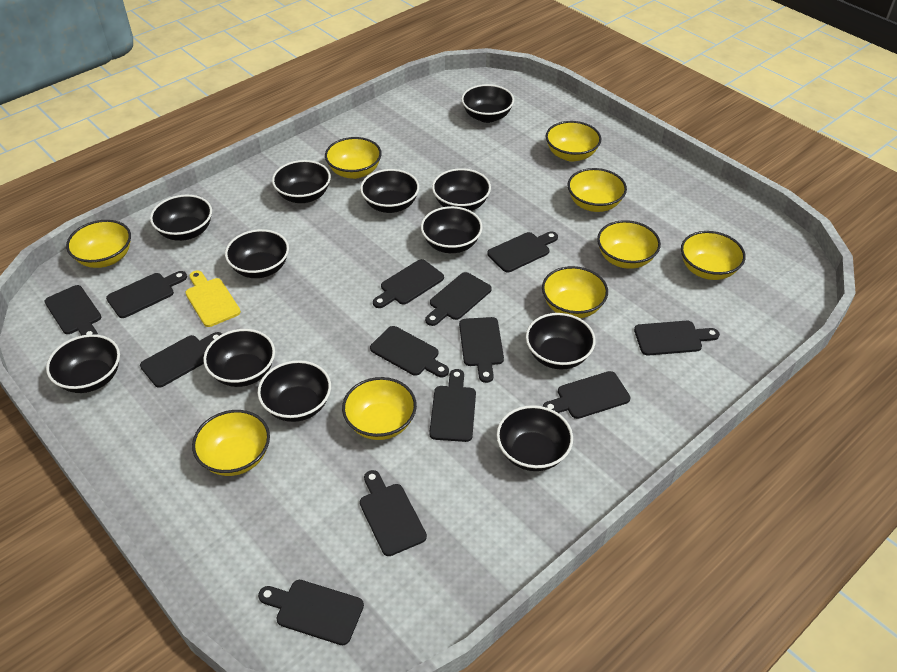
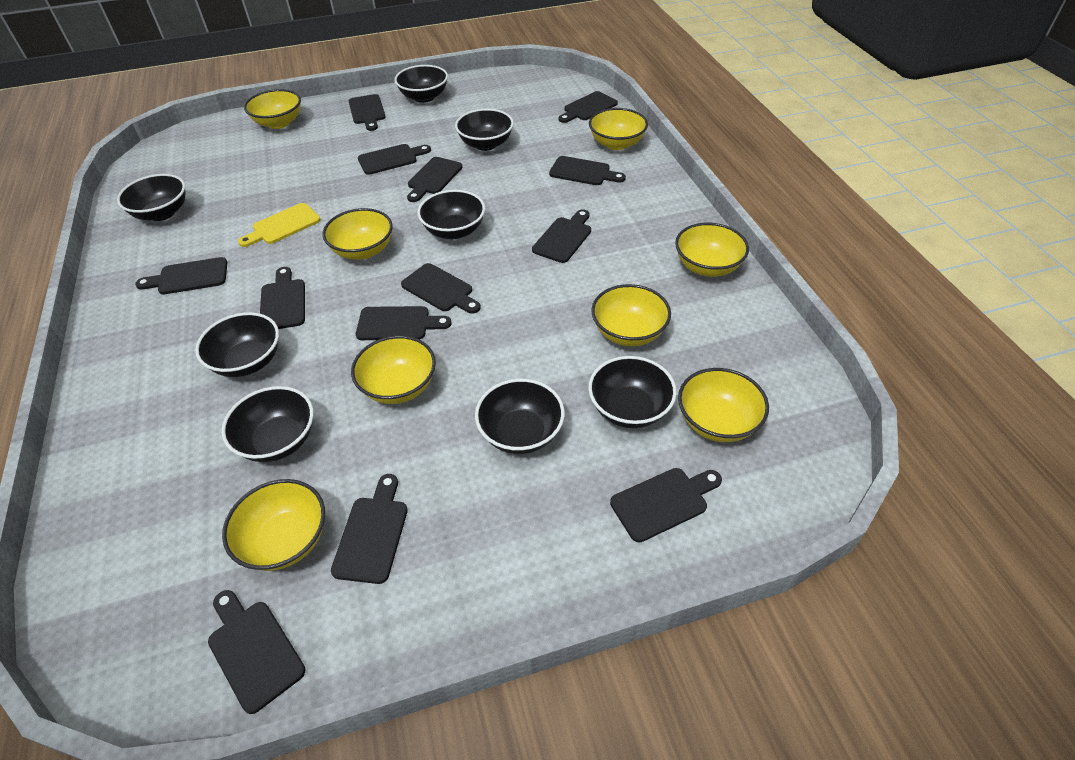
black bowl: [46,334,120,393] [150,195,212,241] [203,329,275,387] [225,229,289,278] [258,360,331,422] [272,160,331,203] [360,169,419,213] [421,206,483,253] [432,168,491,211] [461,84,514,123] [497,405,573,471] [526,313,596,370] = 12 -> [117,174,185,221] [195,312,279,377] [222,386,314,462] [394,65,448,103] [417,190,485,239] [455,109,514,151] [475,379,565,454] [588,356,677,428] = 8
yellow bowl: [66,220,131,268] [192,410,270,476] [325,137,382,179] [342,377,417,440] [542,266,608,318] [546,121,601,162] [568,168,627,212] [597,220,661,269] [681,231,746,280] = 9 -> [222,479,325,571] [244,89,301,129] [322,208,393,260] [351,335,436,404] [589,108,648,150] [591,284,671,346] [675,223,749,277] [678,368,769,442] = 8

